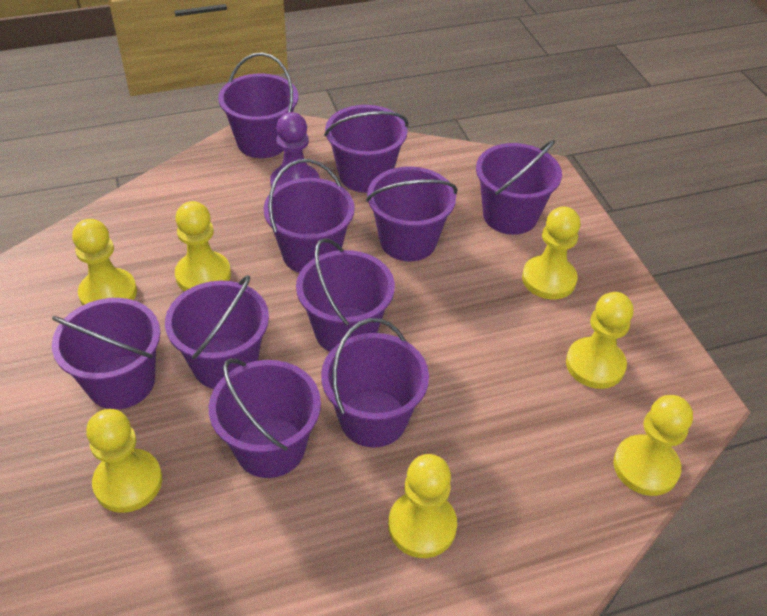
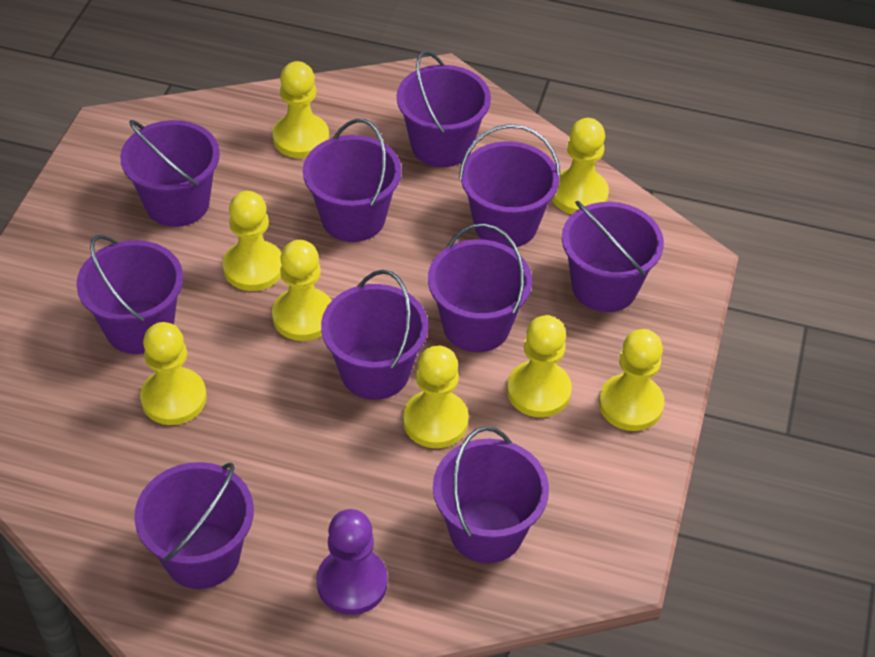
yellow pawn: [72,219,137,306] [86,409,162,513] [175,201,231,292] [388,454,457,558] [522,207,580,299] [566,292,634,389] [614,395,693,496] = 7 -> [140,322,206,425] [223,191,282,291] [272,61,329,158] [272,240,332,341] [403,345,469,448] [507,315,572,417] [552,118,609,214] [599,329,664,431] = 8

